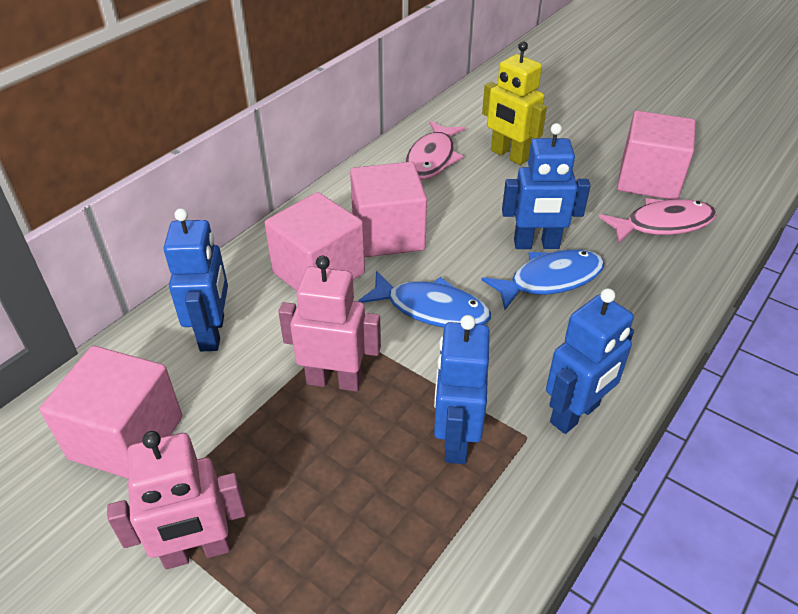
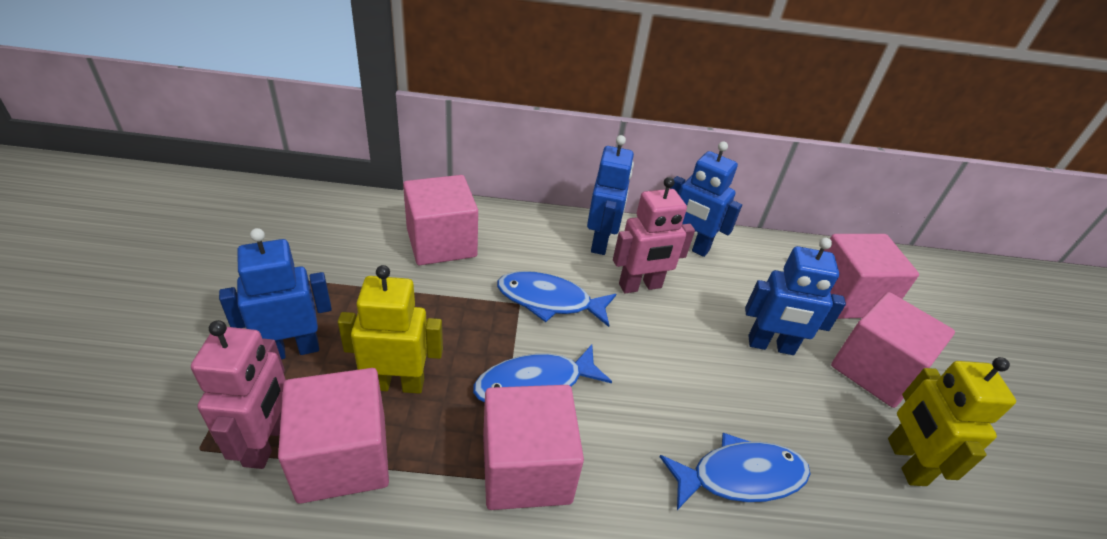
blue fish: [358,271,491,328] [481,249,604,310] = 2 -> [473,345,612,402] [497,271,616,327] [660,433,810,510] = 3
pink cube: [40,346,182,479] [265,192,365,291] [350,162,427,257] [617,111,696,200] = 4 -> [278,368,389,504] [403,175,478,265] [483,385,584,510] [824,234,919,319] [831,292,955,408] = 5
pink fish: [405,121,465,180] [599,198,717,244] = 2 -> none = 0
yellow robot: [482,41,547,165] = 1 -> [338,265,443,394] [888,357,1016,486] = 2

